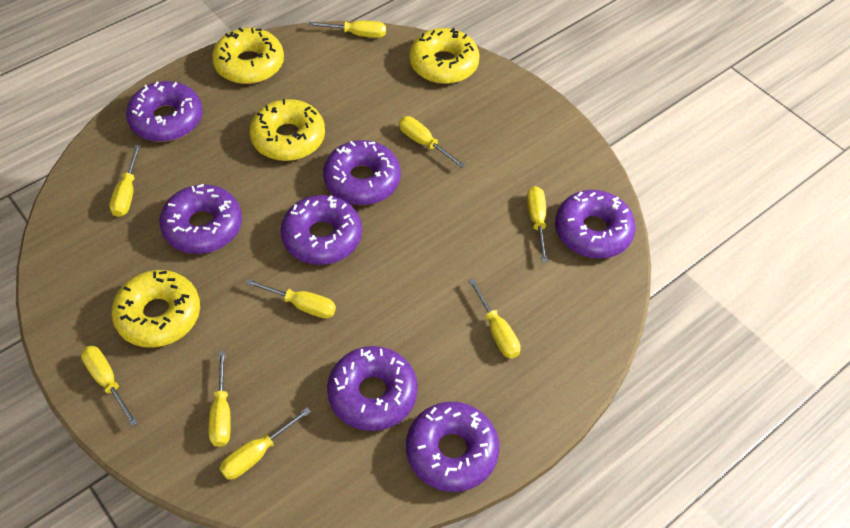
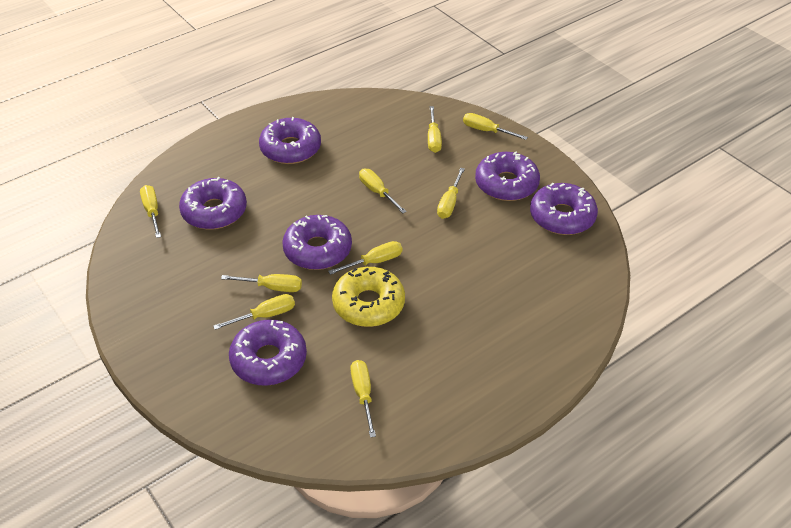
purple donut: [126,81,203,142] [160,184,242,254] [281,195,362,265] [323,140,401,205] [327,346,418,431] [406,402,499,492] [555,190,636,259] = 7 -> [179,177,247,230] [229,320,307,386] [259,117,321,164] [282,215,352,270] [475,151,540,201] [530,183,598,235] = 6
yellow donut: [111,270,200,348] [212,28,284,84] [249,99,325,161] [409,28,480,84] = 4 -> [332,267,405,327] = 1

